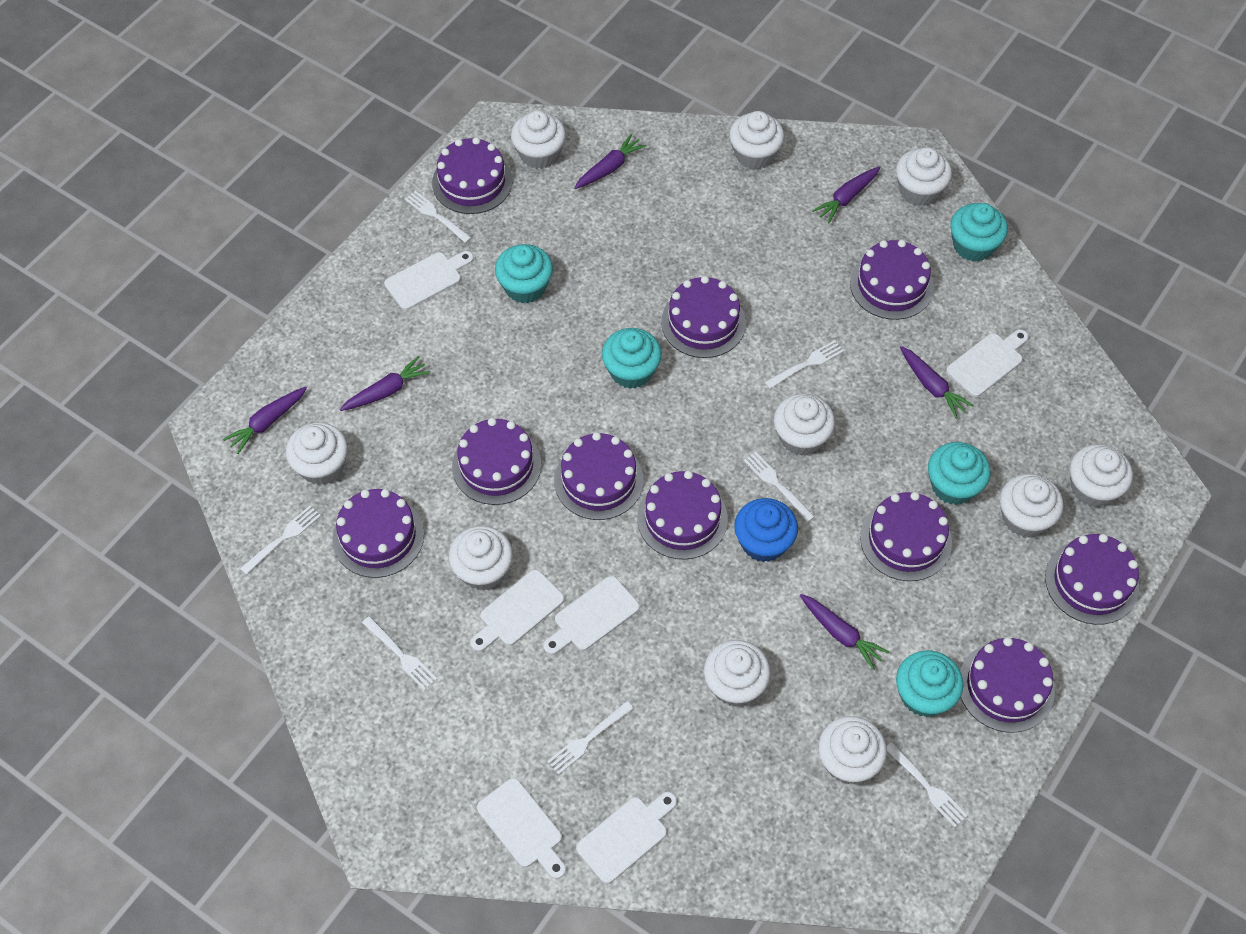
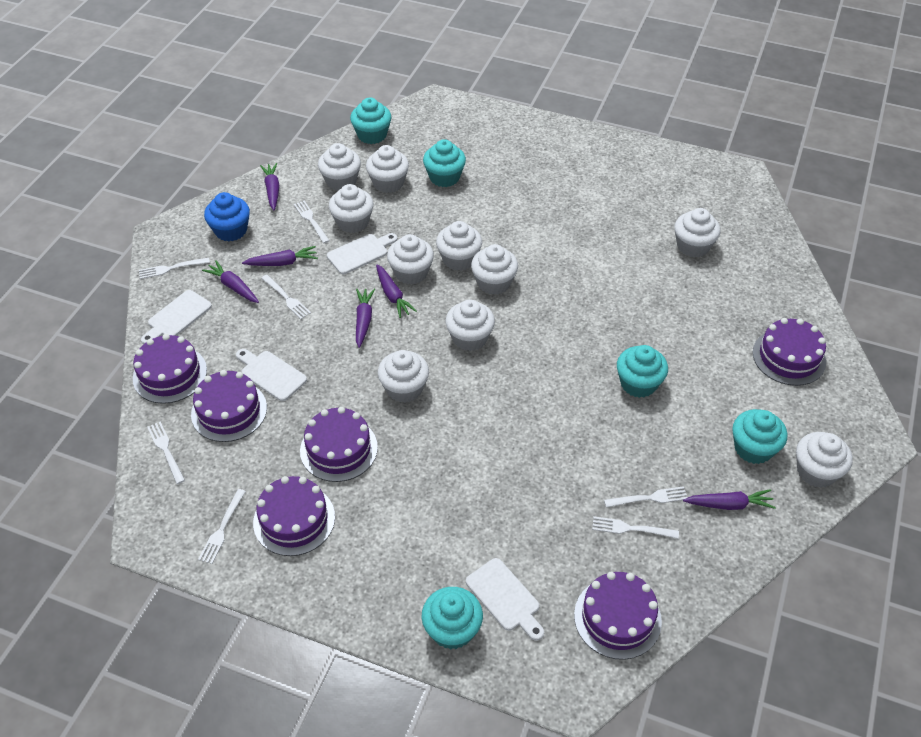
purple cake: [333,489,424,578] [432,137,512,214] [452,418,541,505] [554,432,644,520] [637,471,728,559] [661,276,746,358] [850,240,934,320] [860,492,952,581] [960,637,1055,733] [1045,534,1139,625] = 10 -> [133,334,207,404] [191,370,267,442] [253,476,335,556] [300,407,378,482] [574,572,662,660] [753,318,826,386] = 6
white cutting board: [384,251,474,310] [470,569,564,652] [477,778,566,879] [543,576,640,655] [576,792,677,884] [946,329,1029,397] = 6 -> [141,290,212,344] [236,349,307,401] [327,233,397,274] [466,558,544,641] = 4

